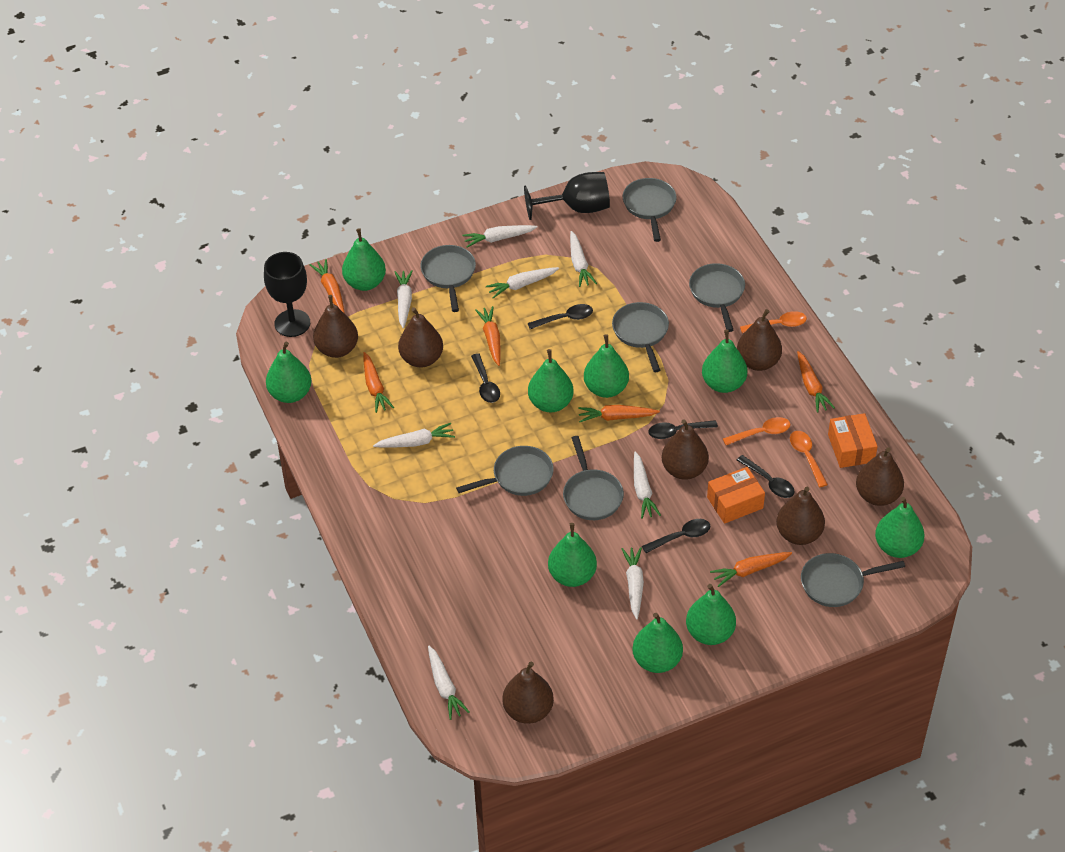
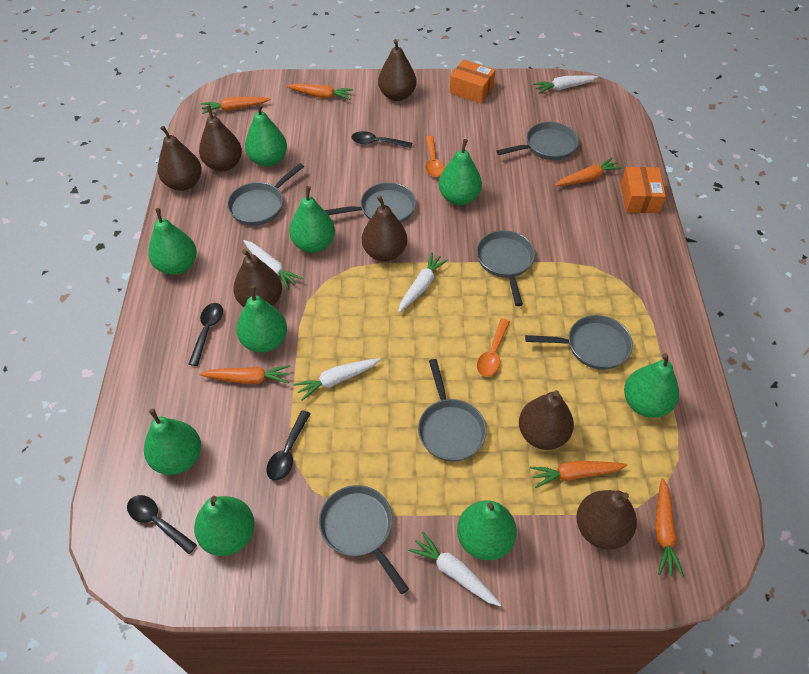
black goblet: [264,252,310,337] [524,172,610,220] = 2 -> none = 0
black spoon: [471,353,500,403] [528,304,593,329] [642,519,710,553] [649,420,718,439] [737,455,795,498] = 5 -> [127,495,197,554] [189,303,223,366] [266,410,311,481] [352,131,412,148] = 4
orange spoon: [723,417,790,445] [740,311,807,333] [790,431,828,487] = 3 -> [425,136,444,177] [477,318,510,377] = 2
white carrot: [373,423,455,448] [394,270,413,328] [428,646,470,720] [462,225,538,248] [486,267,559,298] [570,231,597,287] [621,547,644,619] [634,451,661,519] = 8 -> [244,240,303,290] [294,358,381,401] [398,252,448,313] [408,531,501,607] [533,75,598,93] = 5

